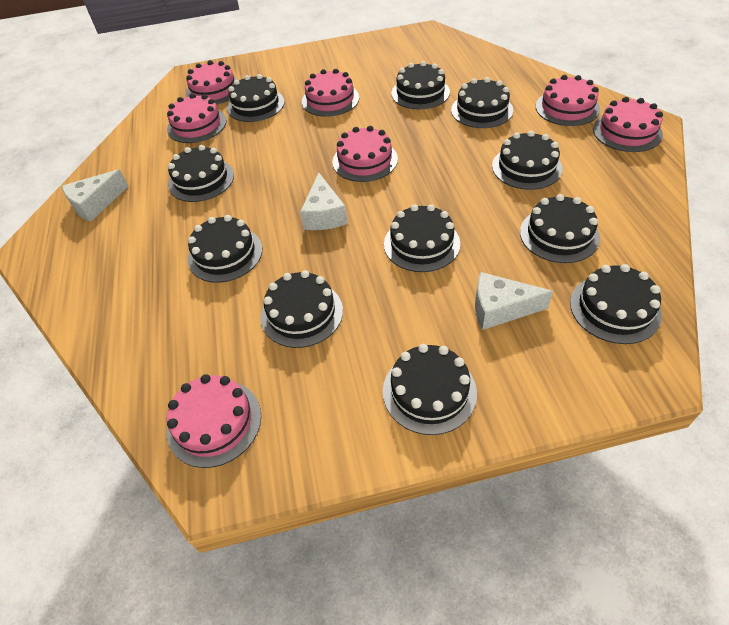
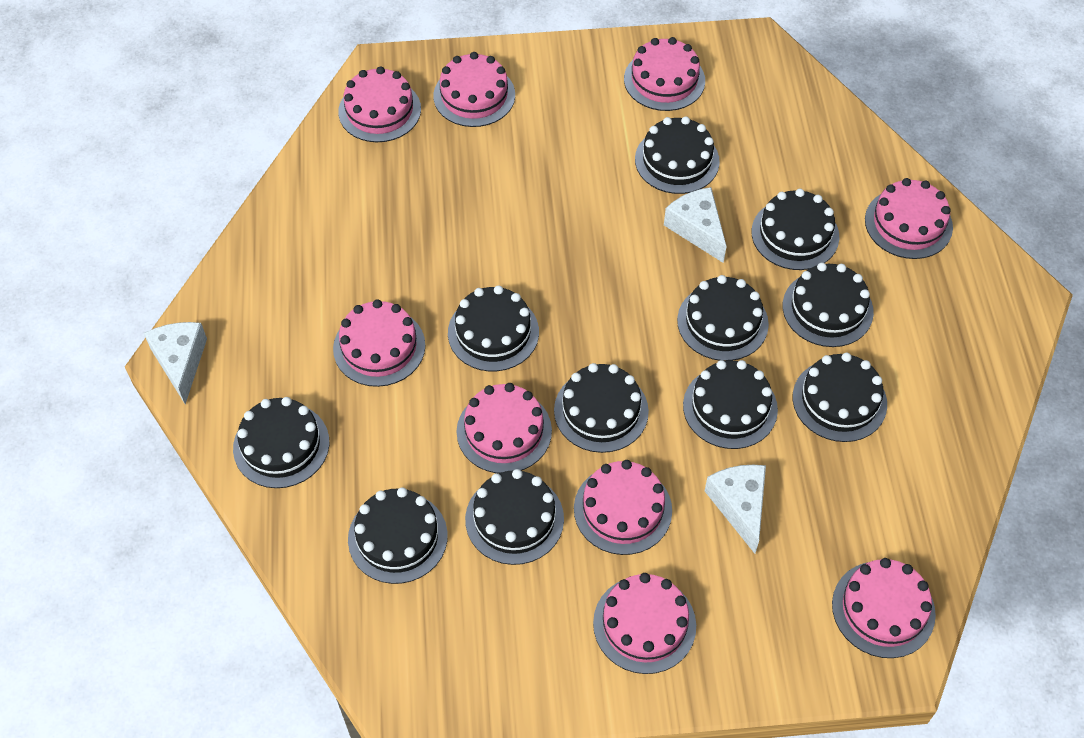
pink cake: [167,93,227,143] [167,374,261,468] [186,60,238,105] [302,69,359,117] [332,126,398,182] [535,75,600,126] [593,97,663,152] = 7 -> [333,299,425,387] [338,67,421,142] [433,52,515,127] [457,383,552,473] [574,460,672,555] [593,573,696,674] [624,37,705,111] [832,558,936,658] [865,178,953,259] = 9

